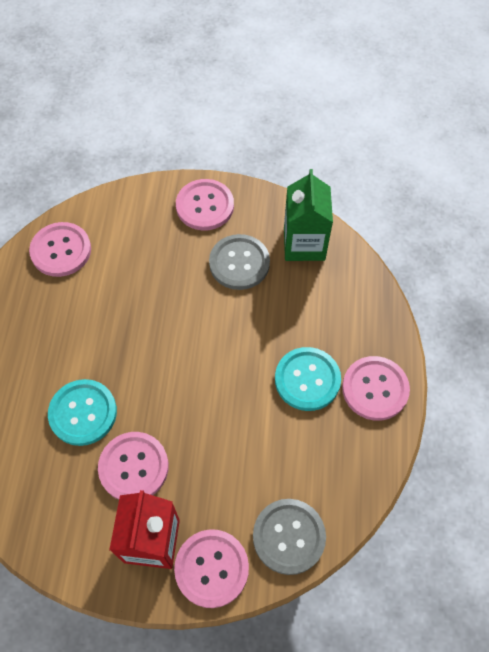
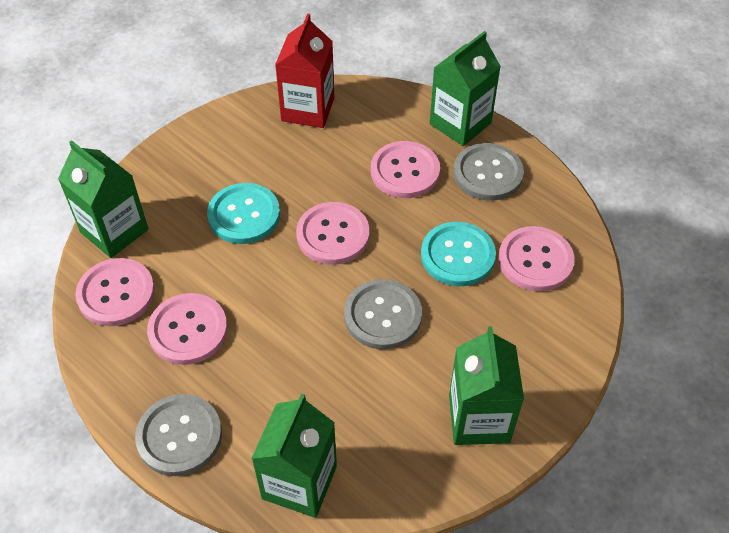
green carton: [284,169,333,261] = 1 -> [58,140,148,258] [251,394,337,518] [430,31,501,146] [449,326,524,445] = 4
grey button: [209,234,270,290] [253,499,326,575] = 2 -> [135,394,222,476] [344,279,422,349] [453,143,524,201] = 3

